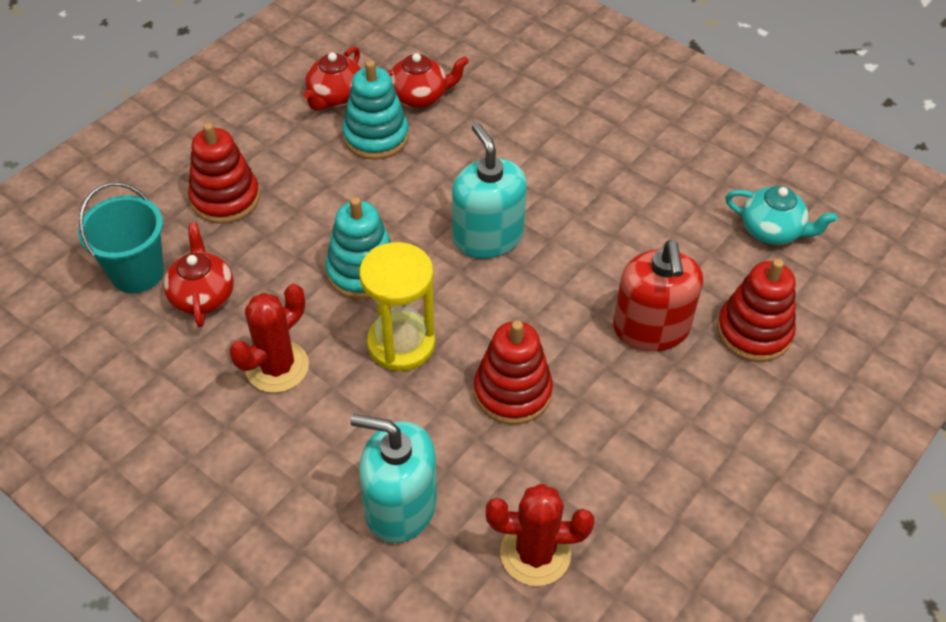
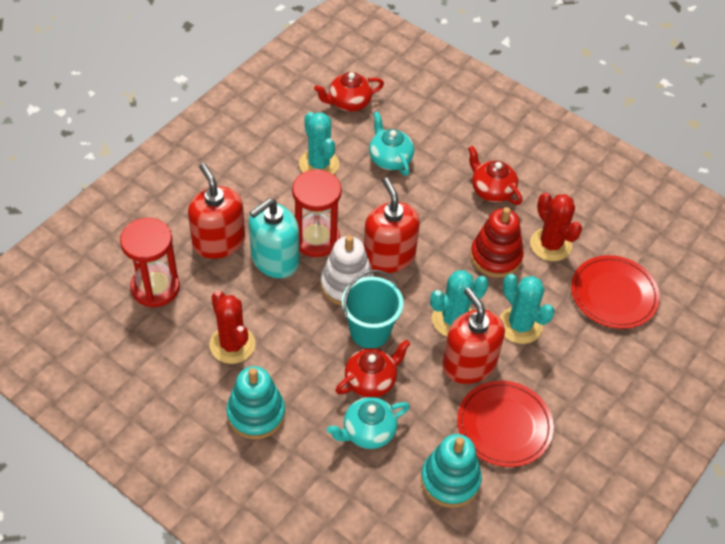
red hourglass: none = 0 -> [120,218,180,308] [292,169,342,257] = 2
red plate: none = 0 -> [457,381,554,467] [571,255,660,329] = 2
red soap dispenser: [613,240,703,351] = 1 -> [188,163,245,259] [364,177,420,273] [442,287,505,384] = 3
red stacking toy: [188,122,260,224] [474,320,553,425] [717,259,796,362] = 3 -> [470,207,524,278] = 1
turquoise cactus: none = 0 -> [299,112,339,175] [430,270,488,336] [500,274,555,344] = 3
turquoise soap dispenser: [351,414,437,543] [452,123,527,259] = 2 -> [249,198,299,278] = 1
turquoise teapot: [725,186,838,245] = 1 -> [327,397,410,449] [369,111,414,176] = 2
white stacking toy: none = 0 -> [321,235,374,306] = 1
yellow hourglass: [359,242,435,371] = 1 -> none = 0

